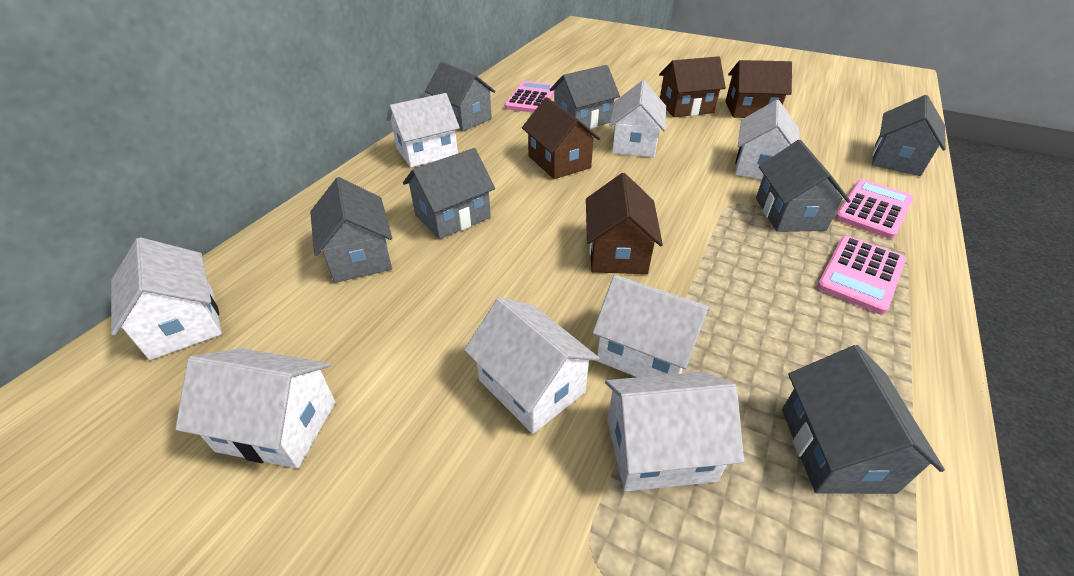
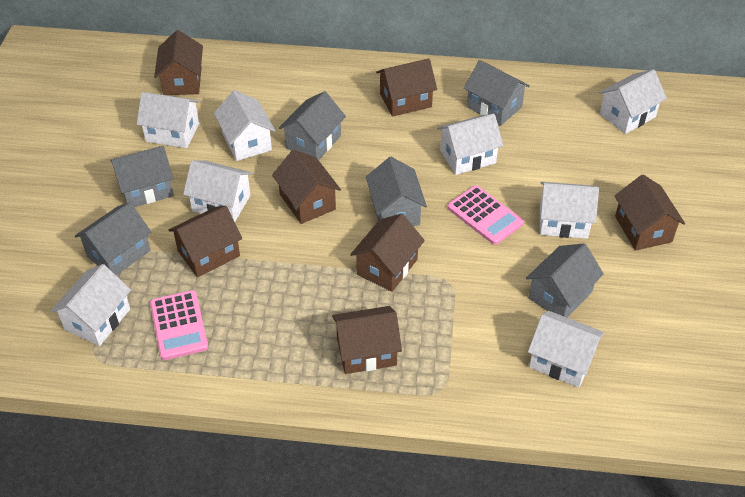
brown house: [522,97,600,179] [586,173,663,274] [659,56,726,117] [725,60,792,118] = 4 -> [154,30,203,95] [168,206,242,277] [272,150,341,224] [332,306,402,374] [350,214,425,292] [376,59,437,117] [615,174,685,251] = 7
grey house: [310,177,392,283] [403,148,495,239] [425,62,496,131] [550,65,620,129] [756,140,851,232] [782,345,945,494] [872,95,946,176] = 7 -> [75,202,151,275] [110,146,174,207] [279,91,346,160] [366,157,427,226] [464,60,530,125] [526,243,604,317] = 6
pink calculator: [504,81,554,113] [817,236,906,314] [835,179,913,239] = 3 -> [150,290,208,360] [447,185,524,245] = 2

